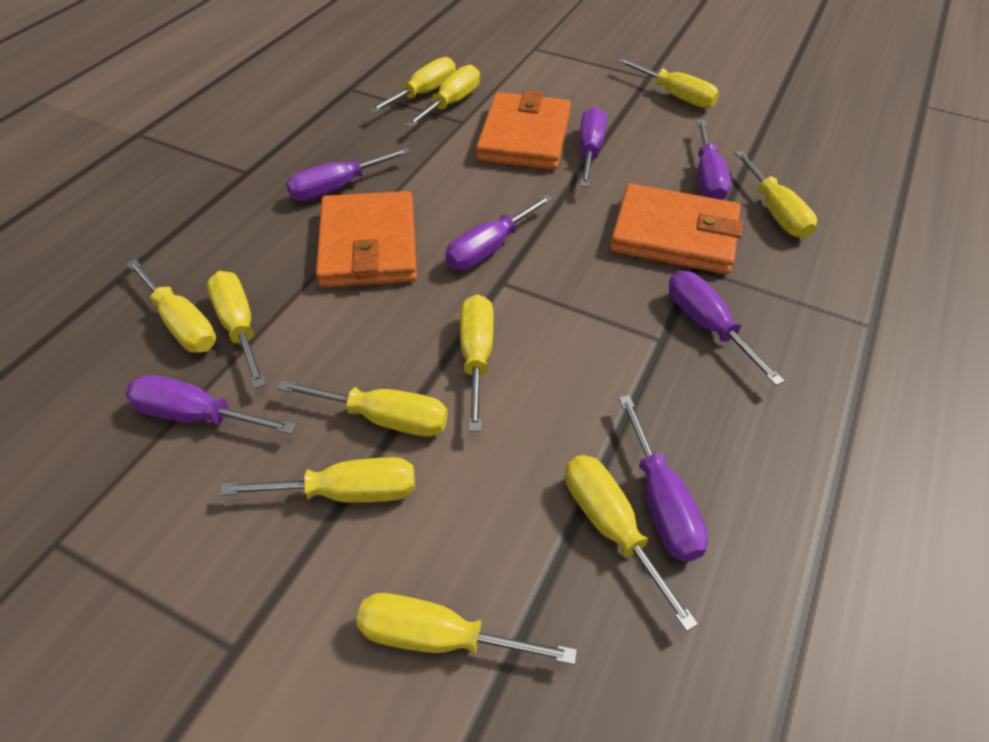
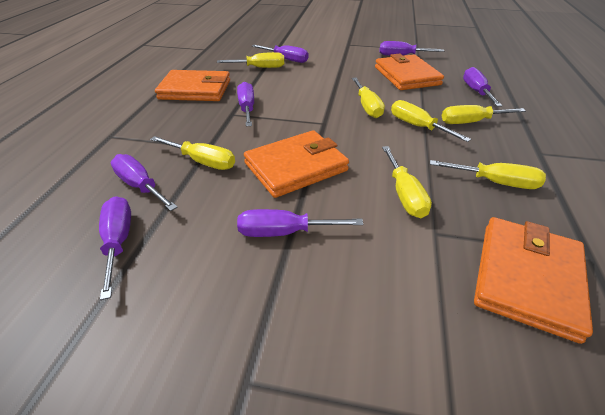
orange wallet: [316,191,417,288] [476,90,571,170] [610,184,743,274] = 3 -> [155,70,230,101] [244,130,349,198] [375,54,444,90] [474,217,593,344] = 4
yellow screwdriver: [126,259,216,353] [207,271,266,389] [220,457,415,503] [277,380,448,437] [356,593,577,665] [369,57,456,114] [406,65,480,128] [460,294,494,431] [565,455,698,632] [618,58,719,108] [735,151,817,238] = 11 -> [150,136,235,170] [217,52,284,68] [352,77,385,118] [382,146,432,218] [391,100,471,142] [430,160,546,189] [442,105,526,124] = 7

